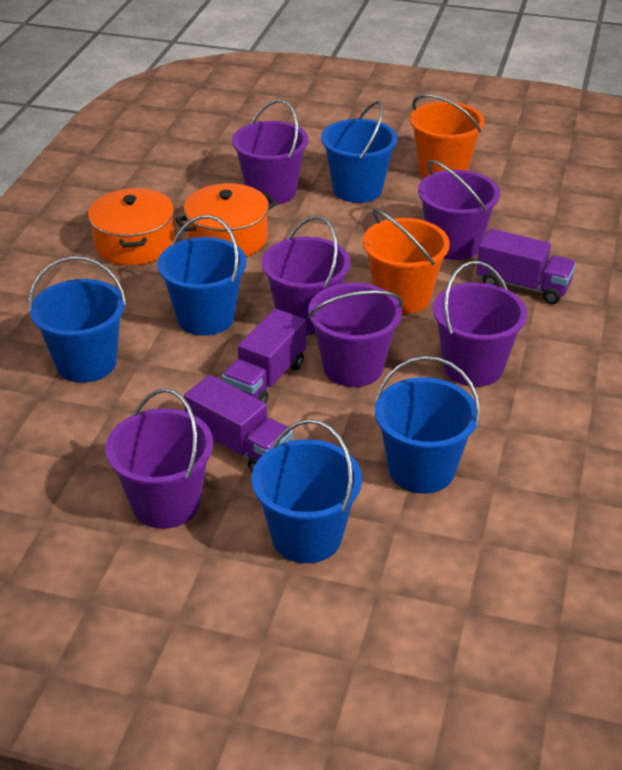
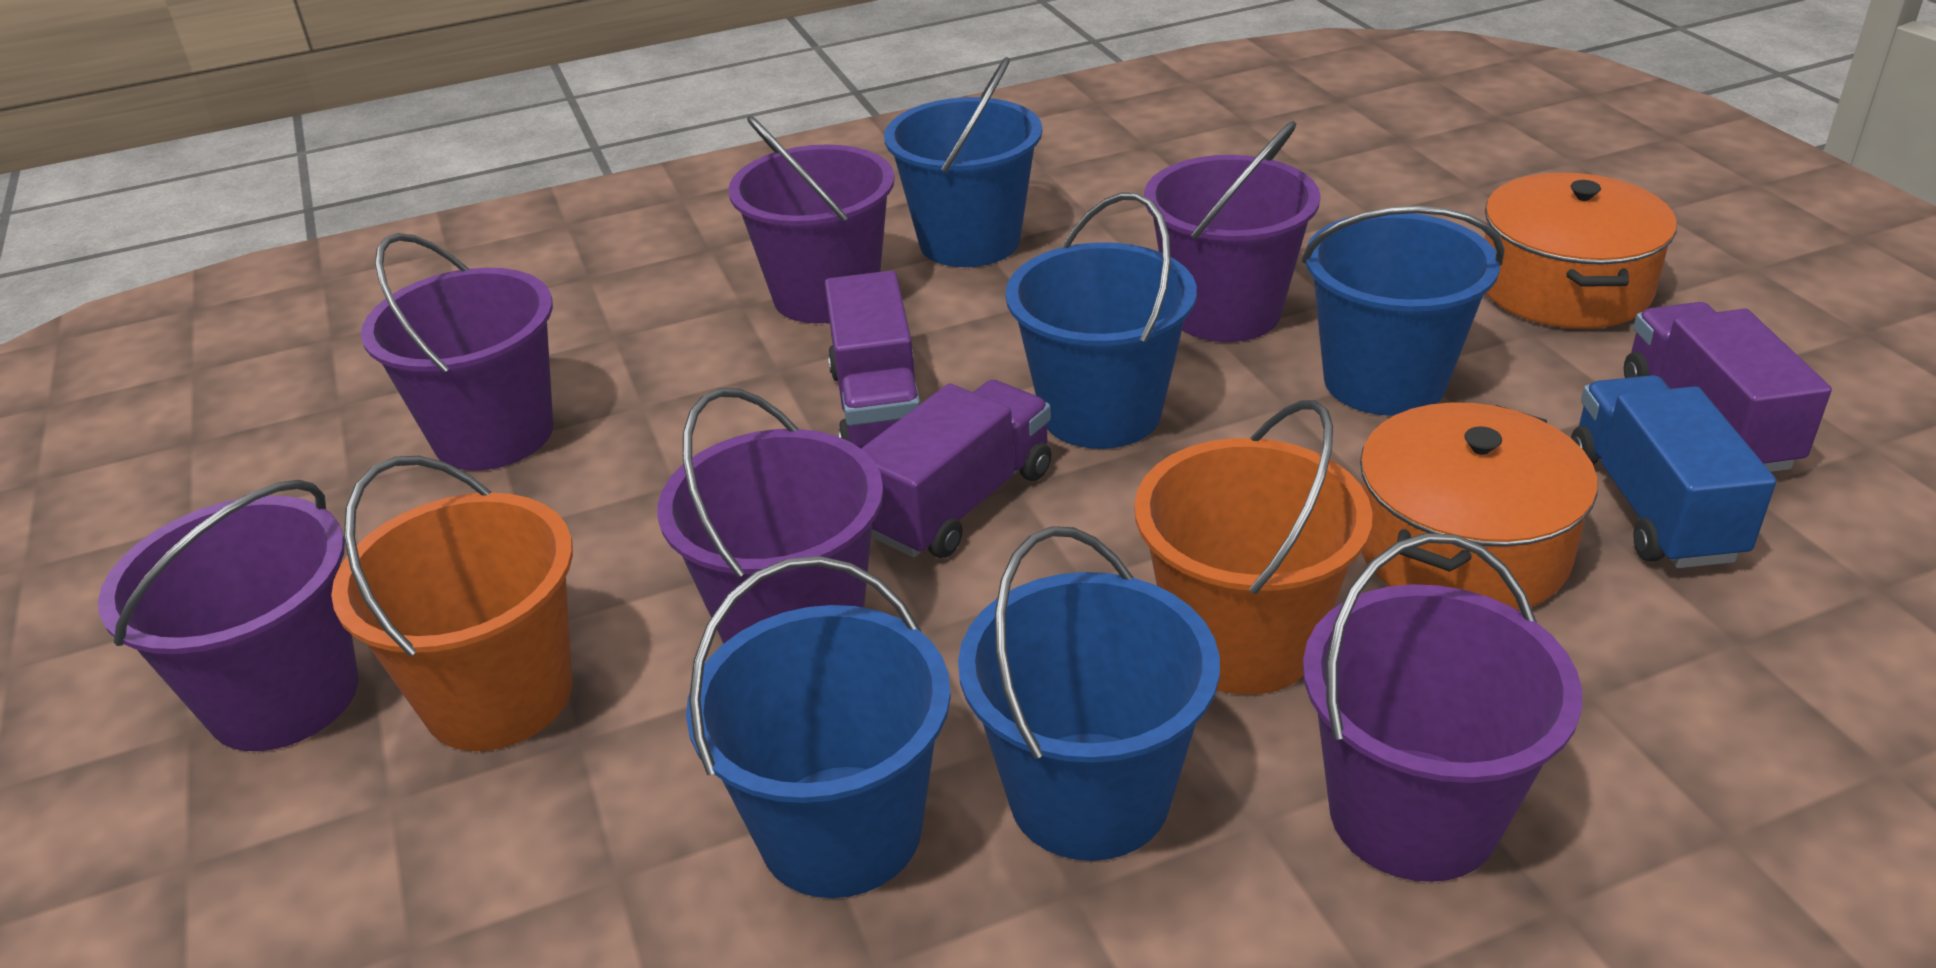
blue truck: none = 0 -> [1571,375,1776,568] = 1

